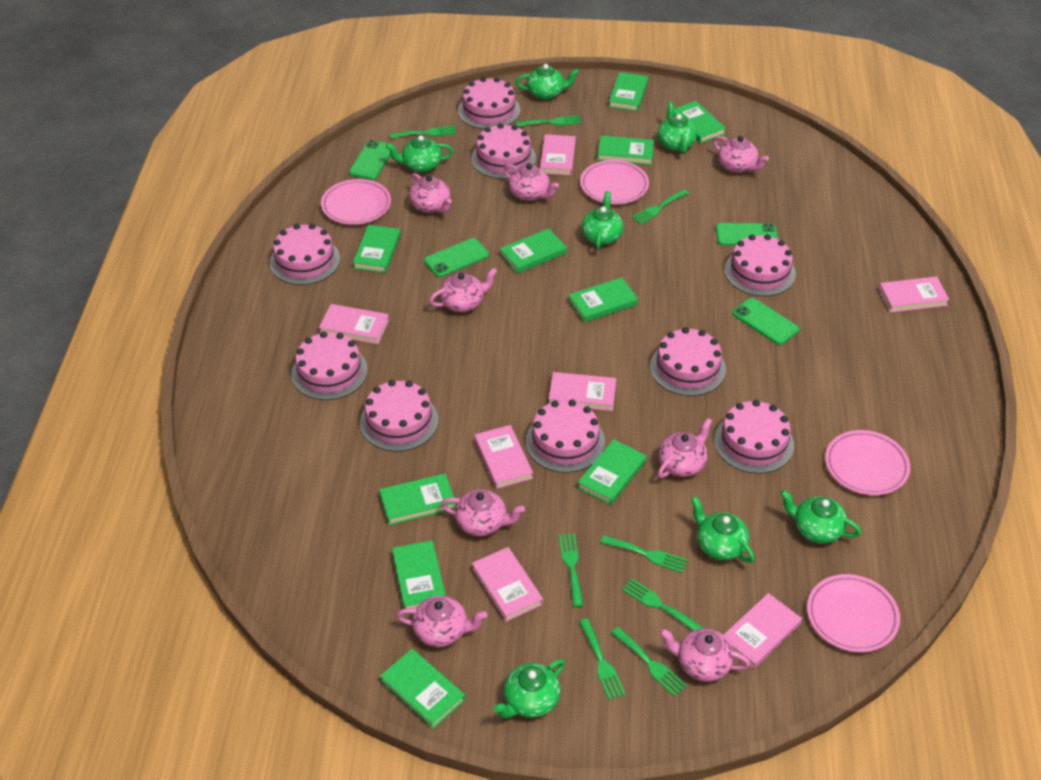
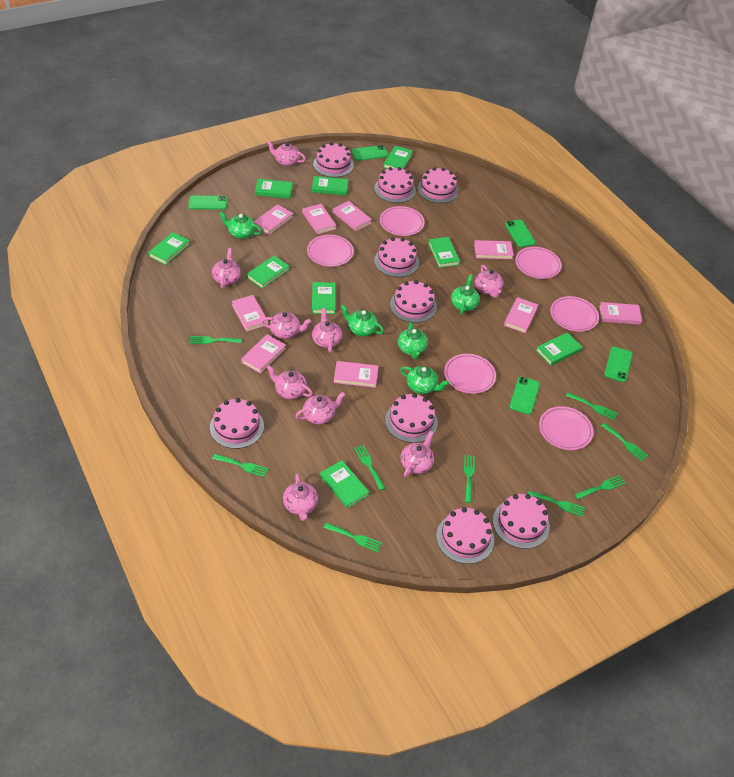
green book: [353,225,401,273] [379,473,456,525] [380,649,465,729] [392,541,446,609] [500,229,567,274] [568,277,638,322] [578,439,647,505] [597,135,654,165] [609,72,648,111] [674,101,726,143] = 10 -> [148,232,190,265] [247,256,290,289] [255,179,293,199] [312,176,348,195] [312,282,335,314] [320,460,369,509] [383,146,413,169] [428,237,460,268] [536,332,583,366] = 9
green fork: [390,126,456,139] [516,115,581,127] [559,533,584,607] [579,618,626,700] [600,535,688,573] [611,627,687,697] [622,579,704,631] [632,189,689,224] = 8 -> [190,336,242,344] [212,454,269,477] [324,523,382,552] [354,445,385,491] [464,455,475,503] [528,490,585,517] [566,392,618,420] [574,475,626,499] [601,423,648,461] = 9
green phone: [349,140,394,180] [424,238,489,277] [716,223,778,245] [732,298,799,345] = 4 -> [188,196,227,210] [351,145,389,161] [505,220,536,247] [509,377,540,415] [604,347,633,382] = 5
green teapot: [386,135,454,173] [494,659,565,718] [516,64,579,100] [581,191,623,250] [657,101,697,154] [691,496,755,563] [780,490,861,544] = 7 -> [219,212,261,239] [341,305,384,336] [398,322,428,359] [400,366,449,394] [451,274,480,315] = 5
pink book: [319,304,389,344] [472,547,543,622] [474,425,533,489] [540,134,576,175] [549,372,616,411] [724,593,802,669] [879,276,950,313] = 7 -> [232,295,268,332] [241,334,286,374] [254,204,293,235] [302,204,336,234] [333,201,372,231] [334,361,378,388] [474,240,514,259] [504,297,538,333] [599,302,642,325] = 9
pink plate: [321,179,391,225] [580,160,649,204] [807,574,900,653] [825,430,910,495] = 4 -> [307,235,354,267] [380,206,425,236] [444,354,496,394] [515,247,562,279] [539,406,593,450] [550,296,599,332] = 6
pink teapot: [397,596,487,647] [409,173,452,213] [429,268,497,312] [441,489,525,536] [504,163,559,201] [658,418,712,478] [660,628,750,682] [713,136,769,173] = 8 -> [212,248,241,289] [261,312,311,339] [267,141,306,166] [267,365,313,399] [283,473,318,521] [295,392,345,424] [312,308,342,353] [401,431,434,477] [475,265,503,298] = 9

